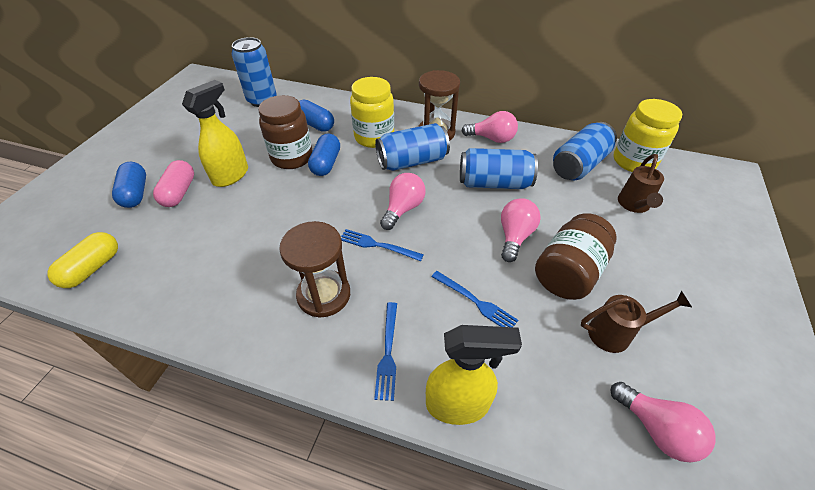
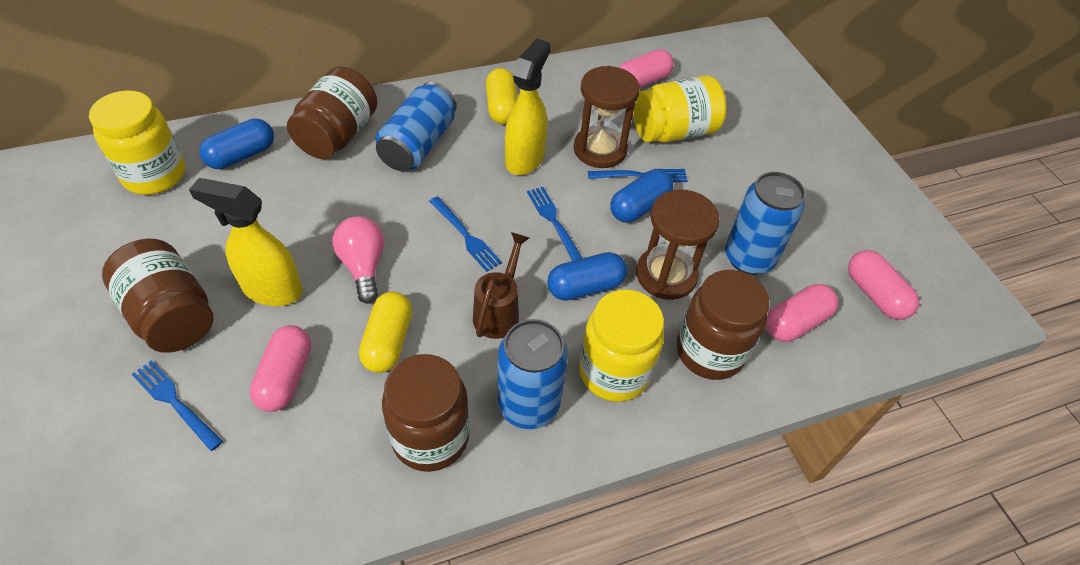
blue can: [232,37,277,107] [375,123,450,171] [460,148,538,189] [553,122,617,180] = 4 -> [376,82,457,171] [498,319,568,429] [725,172,806,275] = 3
blue fork: [341,229,424,261] [374,302,397,401] [432,271,518,327] = 3 -> [132,361,223,451] [429,196,502,272] [527,187,582,261] [588,169,688,182] = 4
brown jar: [258,95,313,169] [535,213,617,300] = 2 -> [102,239,213,353] [287,67,378,159] [382,354,470,472] [677,270,769,380] = 4
brown watering can: [581,291,692,353] [618,154,664,213] = 2 -> [473,232,529,339] = 1
pink capsule: [153,160,194,207] = 1 -> [249,325,311,412] [619,49,674,88] [766,284,838,342] [848,250,920,320] = 4
pink light bulb: [380,173,426,230] [462,111,518,143] [501,198,541,262] [611,382,716,463] = 4 -> [332,216,384,304] = 1
yellow capsule: [48,232,118,288] = 1 -> [359,292,412,373] [486,68,518,124] = 2
yellow jar: [350,77,394,148] [614,99,682,172] = 2 -> [89,90,185,195] [579,290,664,402] [633,76,727,143] = 3

